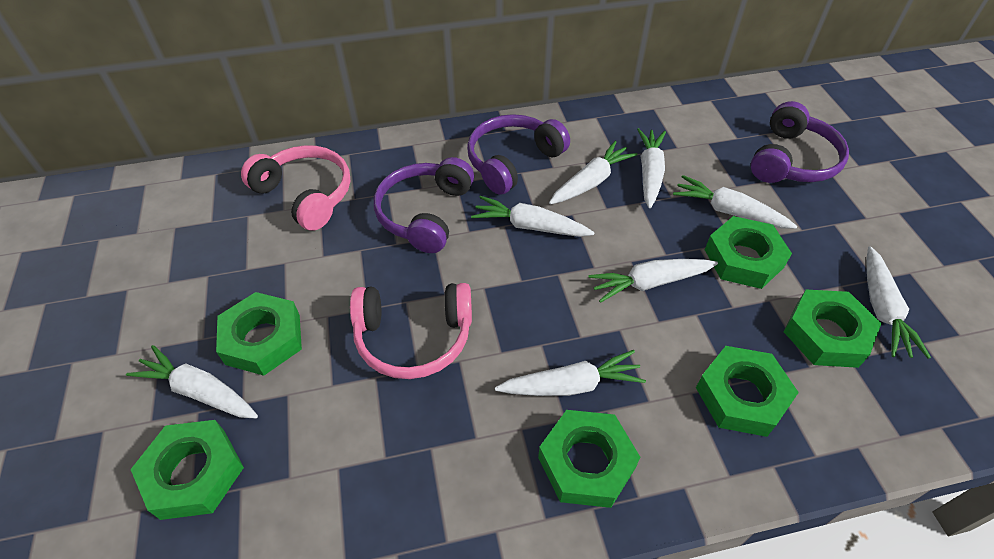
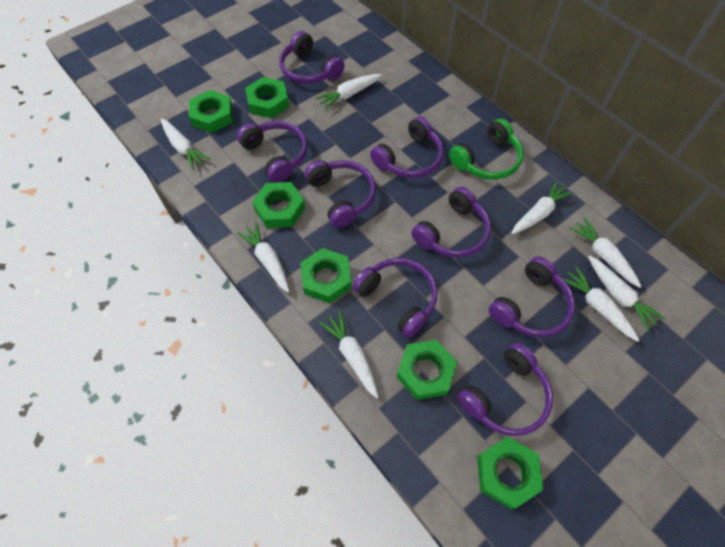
green headphones: none = 0 -> [449,118,524,180] = 1
pink headphones: [241,145,350,231] [350,283,472,379] = 2 -> none = 0
purple headphones: [374,157,474,253] [467,114,570,195] [751,101,849,183] = 3 -> [237,121,307,183] [279,31,344,84] [305,160,376,228] [352,258,437,338] [370,116,444,178] [412,187,491,258] [458,343,553,436] [489,256,575,337] = 8

